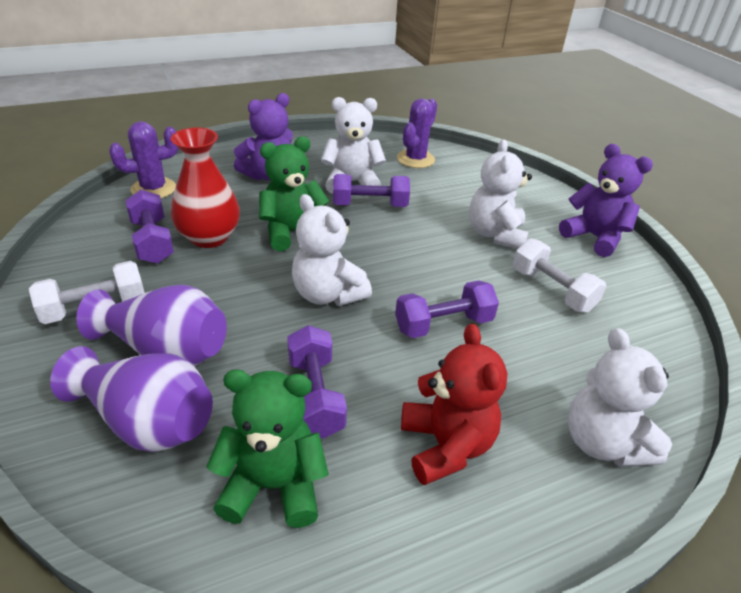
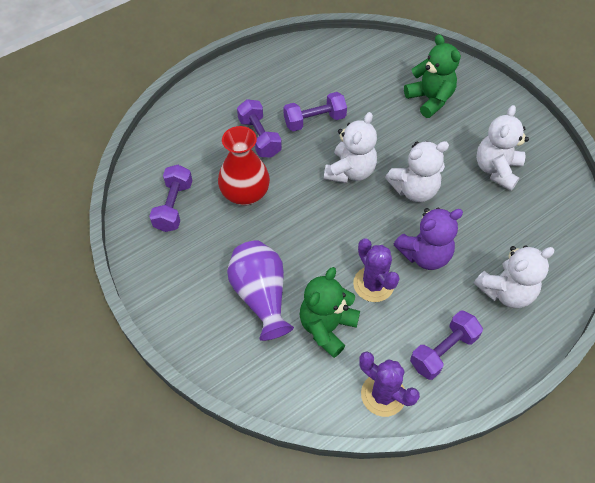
purple teddy bear: [234,93,293,181] [559,144,653,257] = 2 -> [394,208,463,270] = 1
purple vase: [50,346,213,452] [76,285,227,366] = 2 -> [227,240,294,341] = 1
red teddy bear: [401,323,507,485] = 1 -> none = 0
white dumbbell: [29,261,145,324] [513,238,606,312] = 2 -> none = 0

